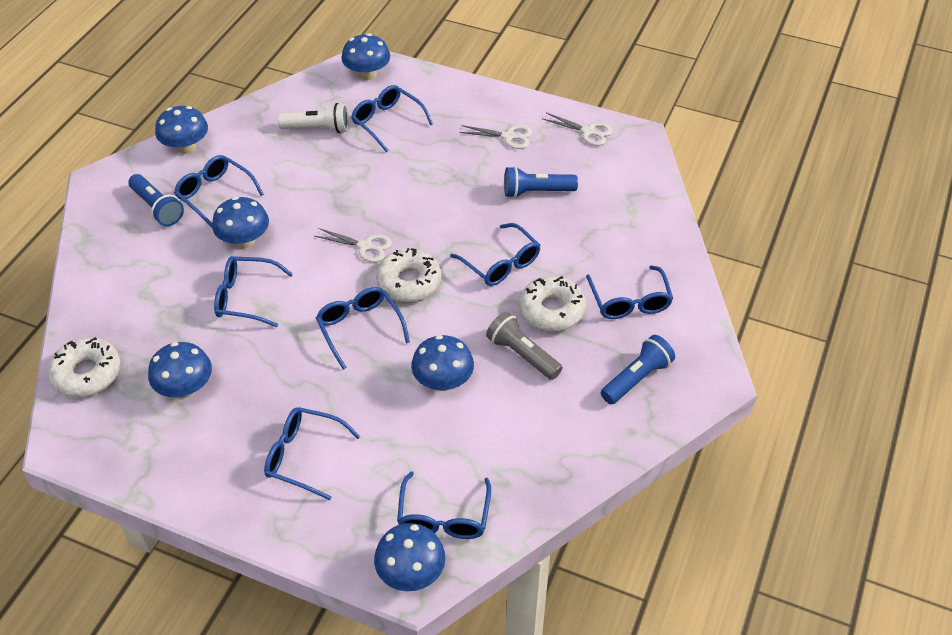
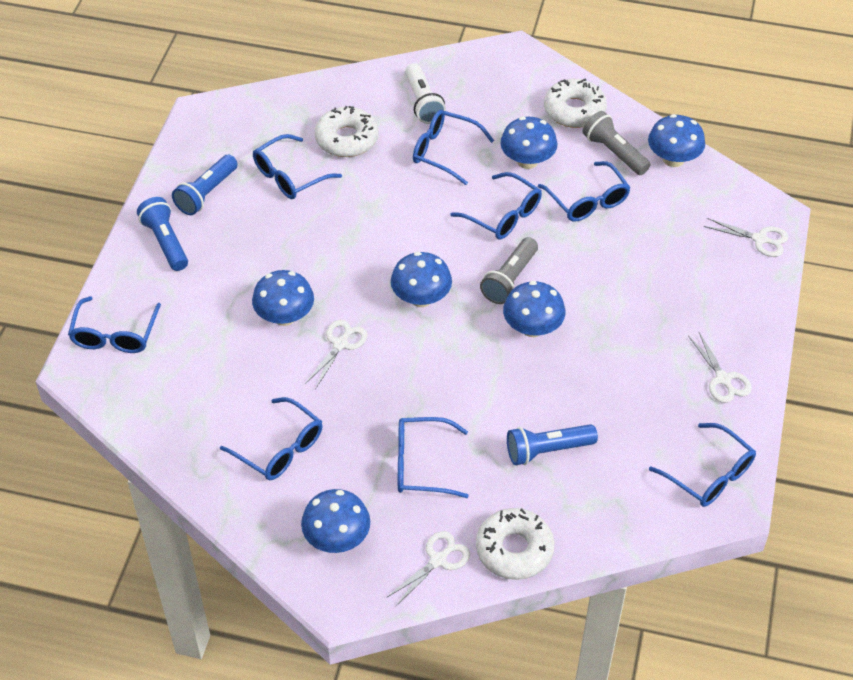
grey flashlight: [486,312,563,380] = 1 -> [480,237,538,304] [583,111,651,175] = 2
white scissors: [315,228,392,263] [459,125,532,149] [543,112,613,146] = 3 -> [305,320,368,389] [386,531,470,606] [688,332,752,403] [704,218,789,257] = 4

